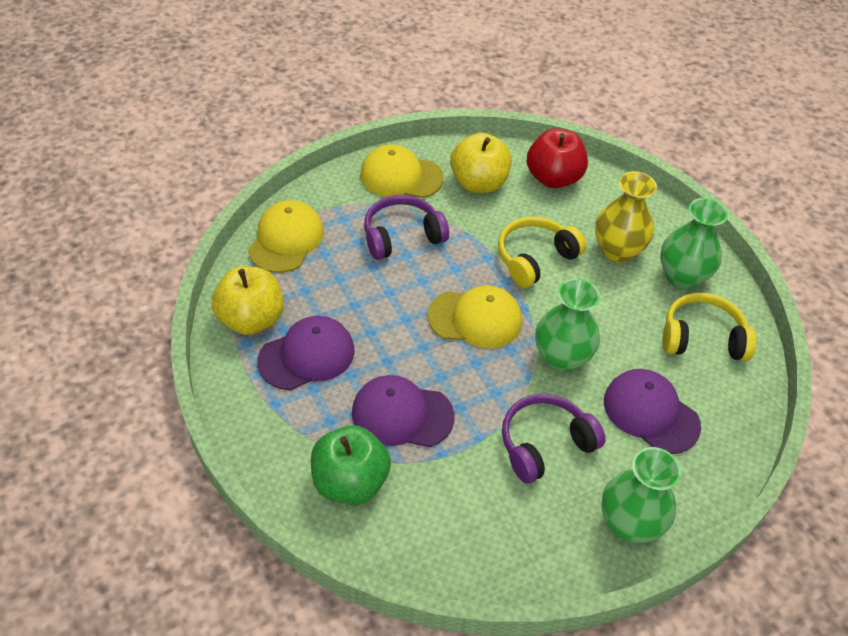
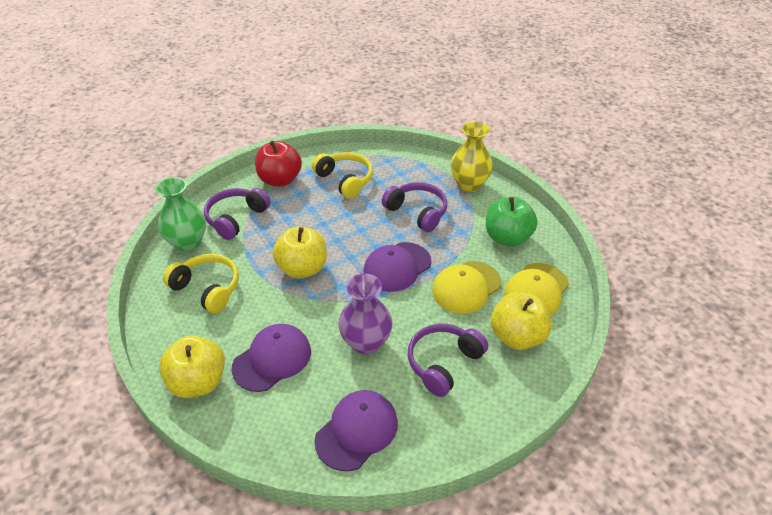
green vase: [535,278,600,373] [601,447,681,543] [660,198,728,290] = 3 -> [155,177,206,252] = 1
purple headphones: [364,195,449,260] [502,394,606,484] = 2 -> [204,188,270,240] [382,182,447,232] [408,324,488,397] = 3
purple vase: none = 0 -> [338,274,393,355] = 1
yellow apple: [212,266,284,335] [450,133,512,193] = 2 -> [159,336,225,398] [273,226,327,279] [491,292,552,350] = 3
yellow cap: [248,200,324,273] [360,144,444,198] [428,286,522,348] = 3 -> [432,261,502,314] [504,263,569,316] = 2

